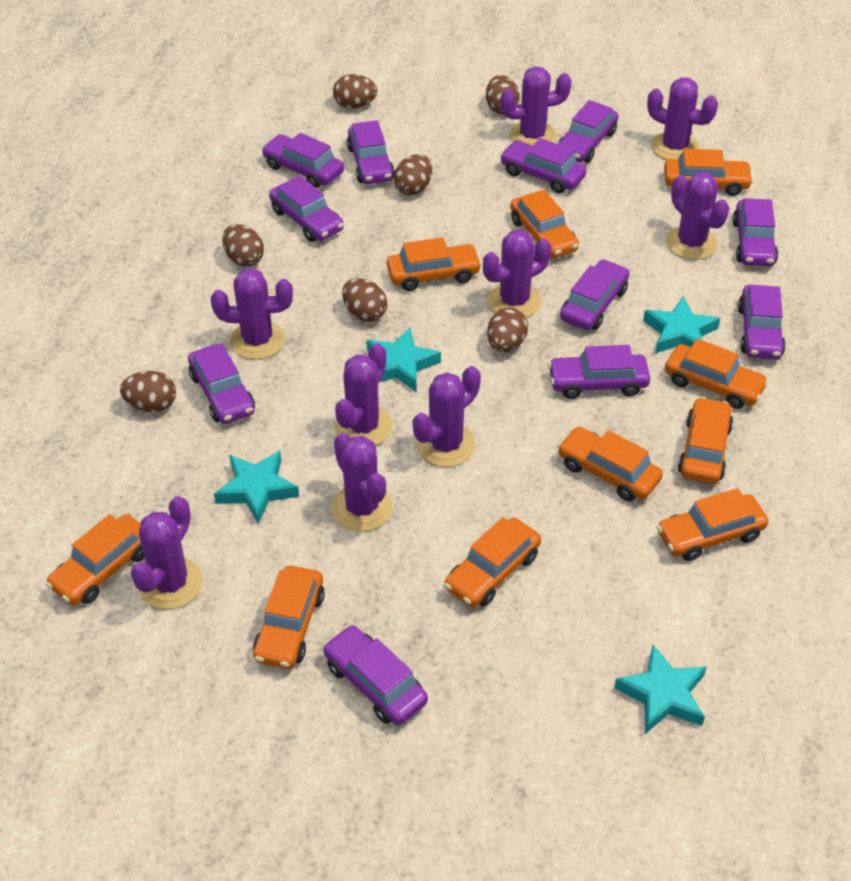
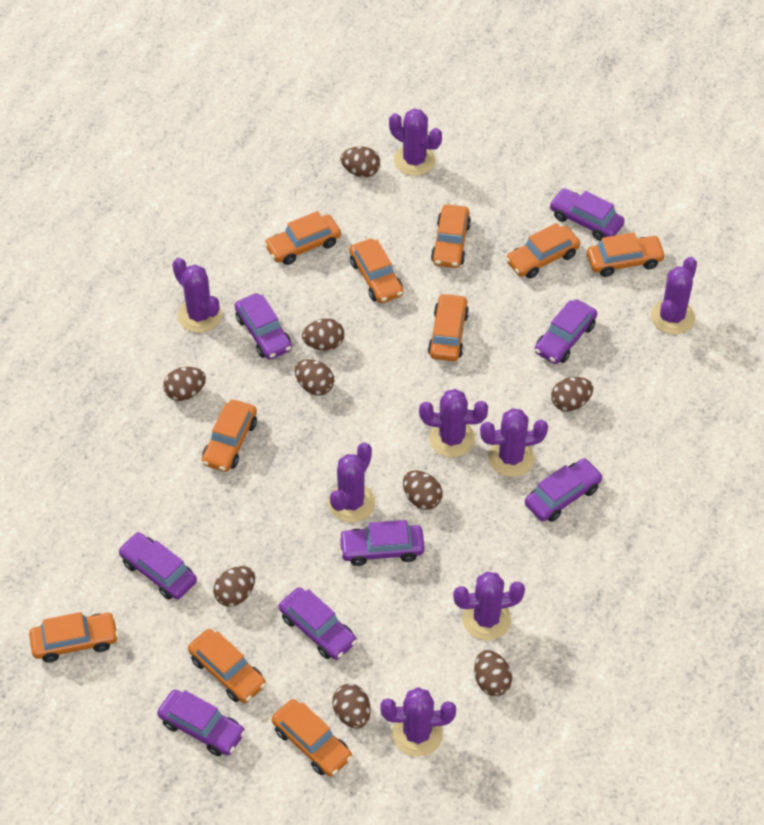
brown egg: [120,371,176,412] [222,224,264,267] [333,74,377,109] [342,278,387,322] [394,154,432,195] [486,75,520,115] [487,307,528,352] = 7 -> [163,367,206,401] [213,566,255,607] [295,359,335,396] [302,318,345,351] [332,684,371,729] [340,146,380,177] [403,470,443,510] [474,650,512,696] [551,377,593,411] = 9
purple cactus: [131,496,203,609] [211,268,293,360] [331,433,393,532] [334,343,392,446] [413,366,481,467] [483,229,551,318] [500,66,572,146] [647,77,718,160] [666,172,730,260] = 9 -> [172,258,222,333] [328,442,375,523] [380,687,456,757] [389,109,442,176] [419,389,488,457] [453,572,525,640] [480,408,548,477] [651,257,697,334] = 8
purple car: [188,343,255,424] [261,133,344,188] [269,175,344,242] [323,625,428,725] [347,120,395,184] [500,138,587,193] [548,345,650,399] [558,100,618,163] [560,259,629,330] [732,198,778,266] [738,285,786,359] = 11 -> [118,532,197,600] [157,690,246,756] [234,293,292,360] [279,587,357,660] [339,520,425,566] [525,458,603,522] [535,299,597,364] [549,188,625,241] = 8
turquoise star: [214,451,299,524] [366,328,441,392] [614,645,707,734] [643,296,720,353] = 4 -> none = 0

